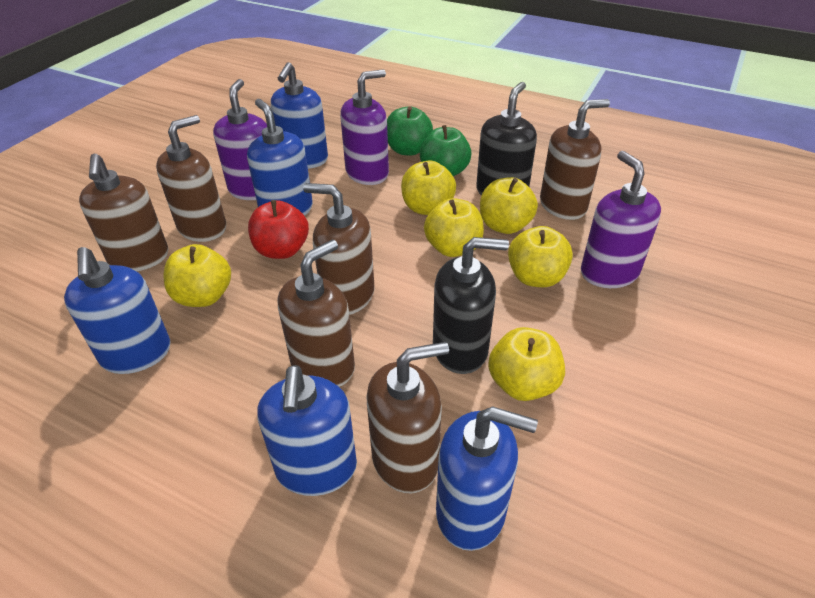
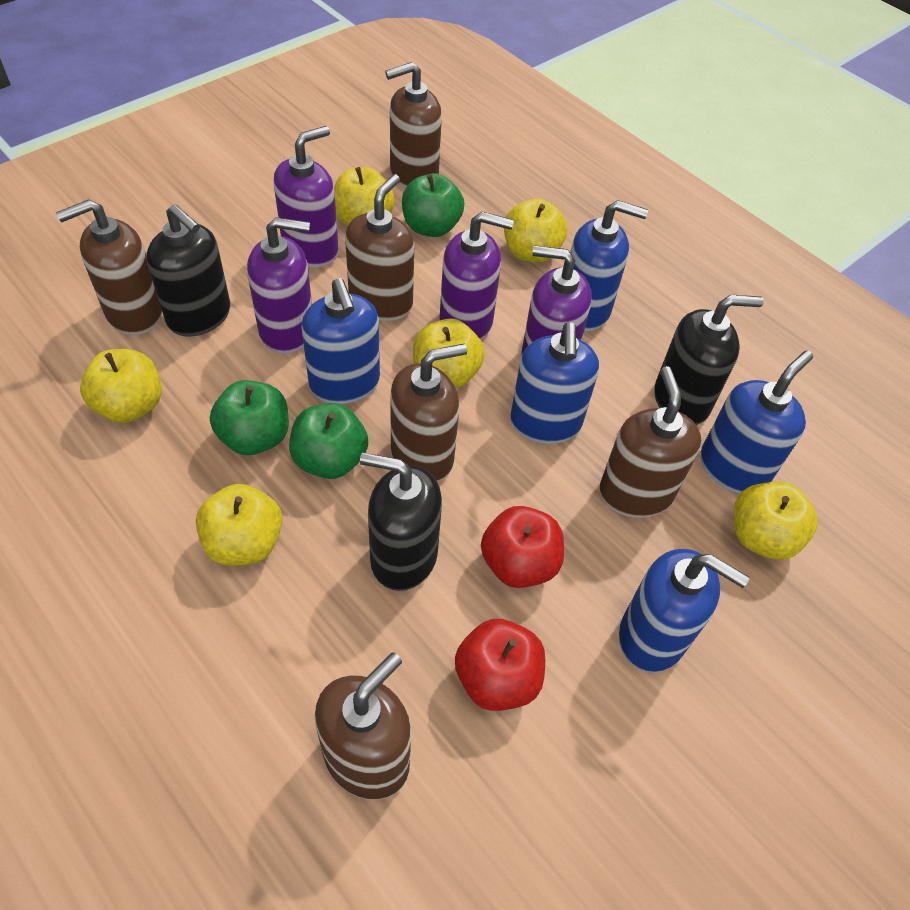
black soap dispenser: [433,237,509,374] [476,82,537,196] = 2 -> [147,204,230,337] [360,453,442,591] [654,295,764,425] = 3
green apple: [387,106,433,156] [420,125,472,176] = 2 -> [210,380,289,455] [289,403,368,479] [402,173,464,237] = 3
purple soap dispenser: [213,79,267,200] [340,69,389,185] [581,151,661,288] = 3 -> [247,217,312,354] [273,126,338,267] [439,212,514,340] [521,245,592,356] = 4
red apple: [248,200,309,259] = 1 -> [455,619,545,711] [481,506,564,588] = 2

